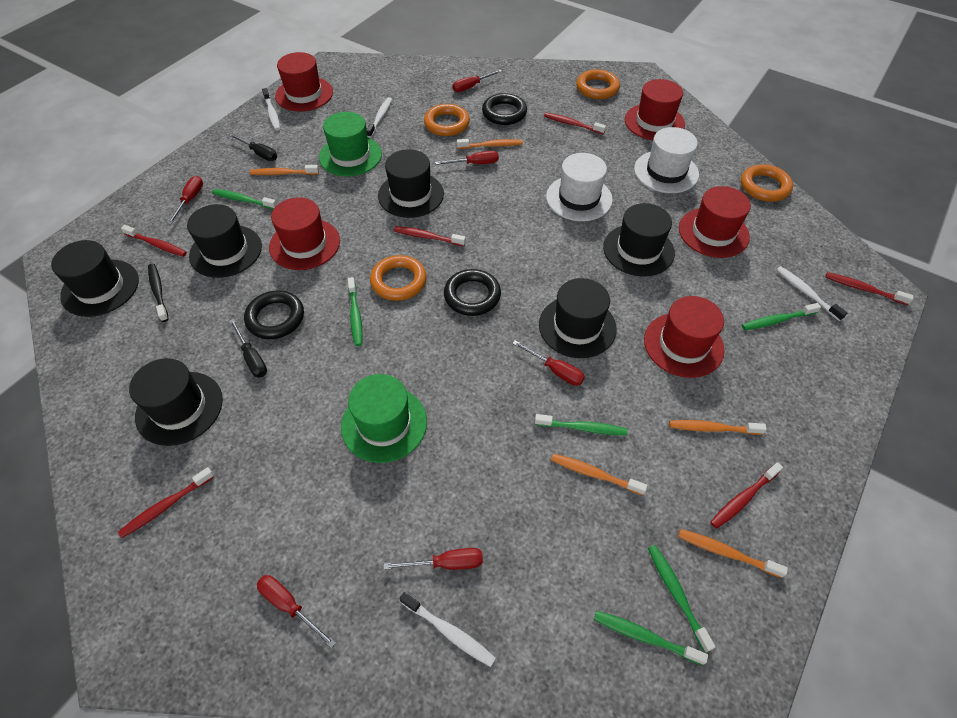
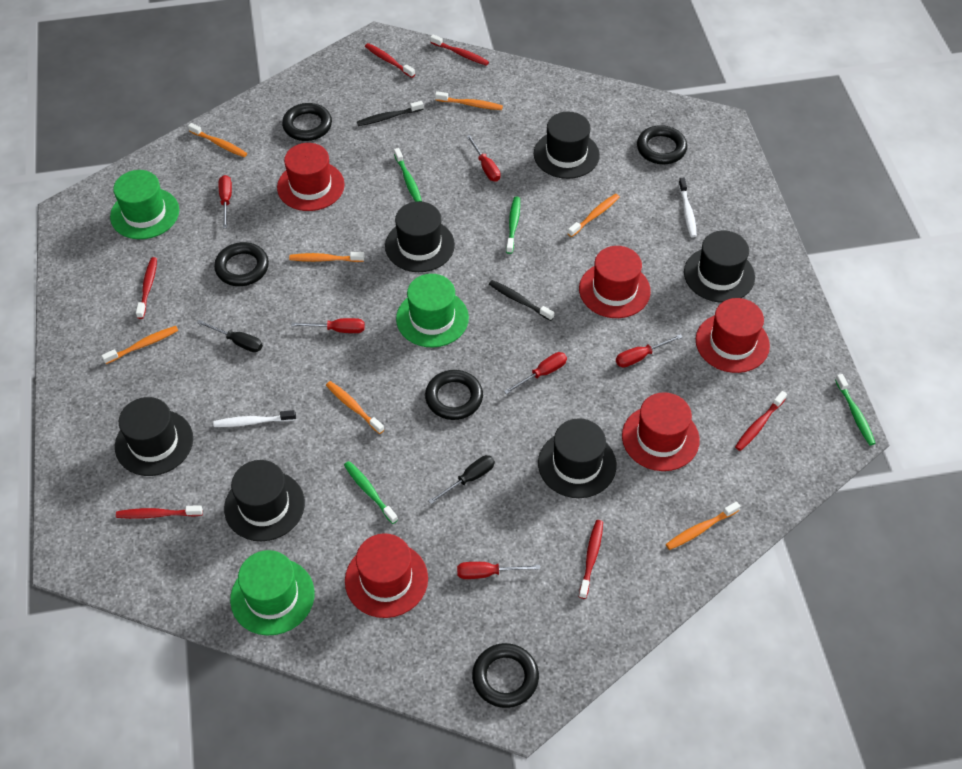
black ring: [244,290,304,339] [444,269,501,316] [482,93,527,125] = 3 -> [214,242,269,286] [282,103,332,141] [425,370,483,420] [472,643,539,708] [637,125,687,164] = 5
black toothbrush: [148,264,169,322] = 1 -> [357,101,424,126] [489,280,554,321] = 2
green hat: [319,112,382,176] [341,374,427,463] = 2 -> [110,170,179,239] [230,550,315,635] [396,274,469,347] = 3
green toothbrush: [212,189,277,209] [348,277,363,346] [535,414,628,436] [594,611,708,665] [648,545,715,652] [742,303,821,330] = 6 -> [344,461,398,524] [394,148,422,202] [506,196,520,254] [835,374,876,445] = 4
orange ring: [370,255,427,301] [424,104,470,136] [576,69,620,99] [741,164,793,202] = 4 -> none = 0
orange toothbrush: [250,165,319,175] [457,139,523,149] [551,454,647,495] [669,420,767,435] [678,529,788,578] = 5 -> [101,326,178,364] [188,123,247,157] [289,252,364,262] [326,381,384,434] [435,91,503,110] [567,194,620,237] [666,502,740,550] = 7
white hat: [546,153,613,221] [634,127,699,193] = 2 -> none = 0
white toothbrush: [262,88,280,130] [366,97,392,138] [400,592,496,667] [776,266,847,321] = 4 -> [213,410,296,427] [679,178,697,237] = 2

